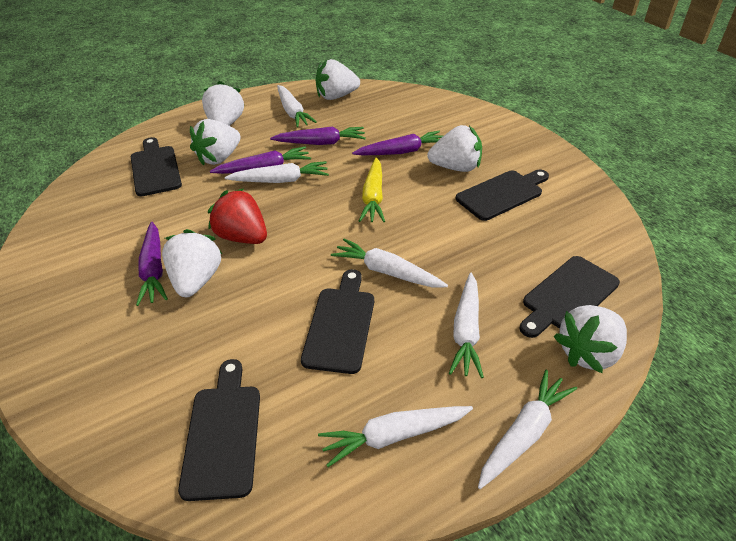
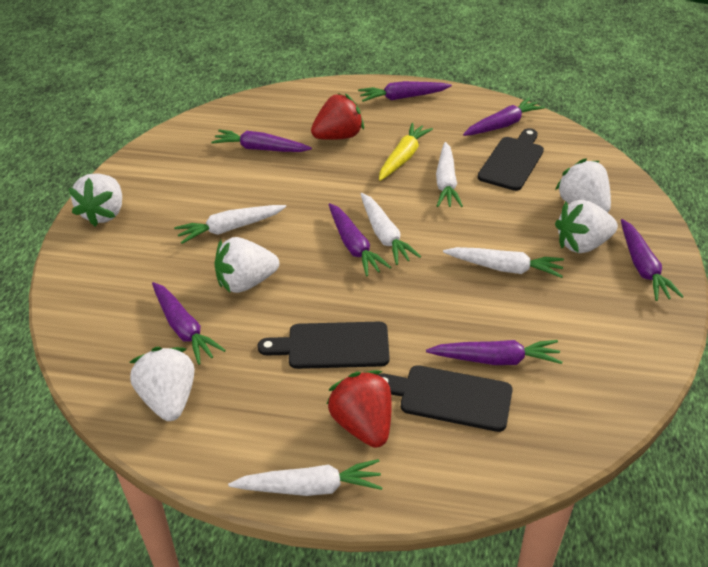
black cutting board: [131,137,182,196] [178,359,260,501] [301,269,374,374] [456,170,549,221] [520,256,620,338] = 5 -> [258,322,390,369] [378,365,513,432] [477,128,544,191] = 3
purple carrot: [136,222,168,306] [210,146,311,174] [270,126,366,145] [352,131,443,155] = 4 -> [152,282,226,365] [211,130,312,152] [329,203,391,277] [358,81,452,102] [426,340,562,365] [463,98,545,136] [621,219,684,301] = 7
red strawberry: [208,188,267,244] = 1 -> [311,93,364,140] [326,371,392,448] = 2
white carrot: [225,161,329,183] [277,85,317,128] [318,406,473,467] [331,238,448,288] [449,273,484,378] [478,369,577,489] = 6 -> [174,205,286,244] [228,459,383,496] [361,193,421,265] [436,142,463,207] [443,247,564,278] = 5
white strawberry: [162,229,222,297] [190,119,241,166] [202,81,245,126] [315,59,360,100] [428,125,482,172] [554,305,627,373] = 6 -> [68,174,122,227] [130,347,195,421] [214,237,279,293] [555,159,611,213] [555,200,618,253] = 5

